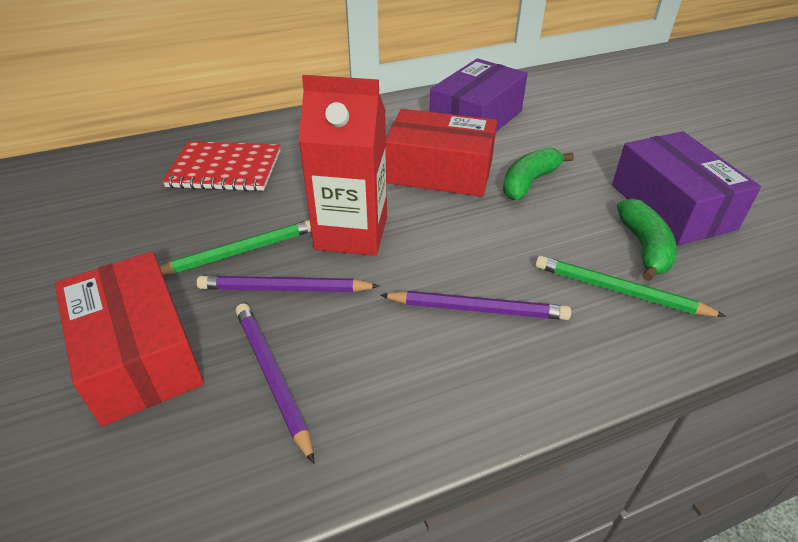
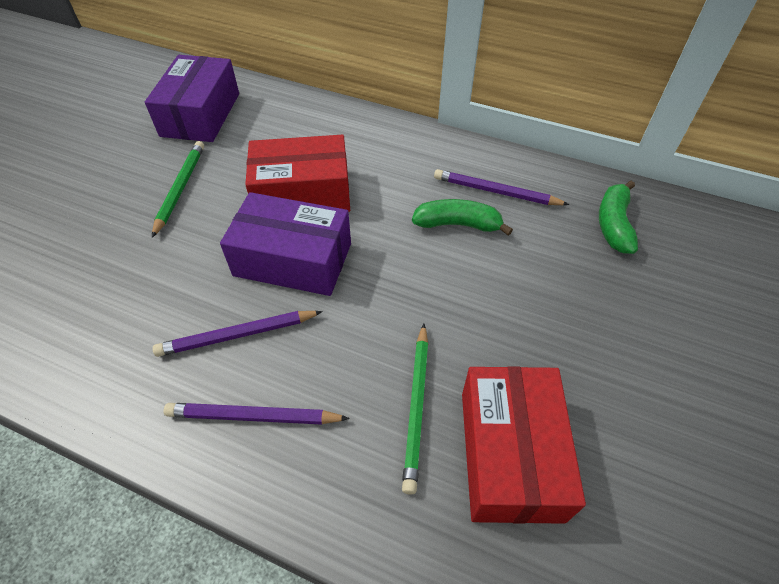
red carton: [298,75,387,256] = 1 -> none = 0
red notebook: [162,141,281,191] = 1 -> none = 0

